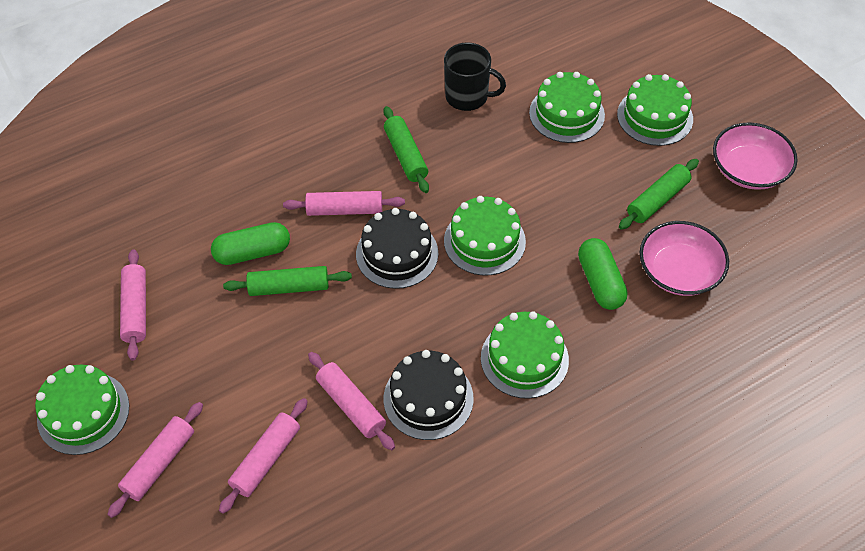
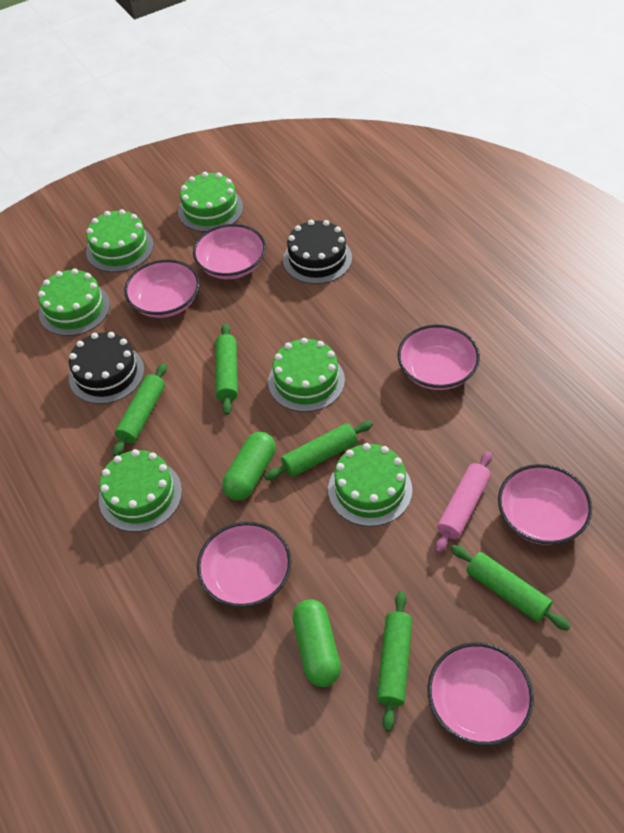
black mug: [444,43,506,111] = 1 -> none = 0
green cake: [35,364,129,455] [444,196,526,275] [481,311,569,399] [529,72,605,143] [617,74,693,146] = 5 -> [38,268,110,336] [86,209,154,272] [99,449,182,532] [178,172,243,232] [268,338,345,412] [328,443,412,526] = 6
green rolling pin: [223,266,352,296] [383,106,429,193] [619,159,699,230] = 3 -> [113,363,167,457] [215,323,238,415] [264,421,373,480] [377,591,412,731] [451,545,570,631] = 5
pink bowl: [640,221,729,296] [713,122,798,190] = 2 -> [124,260,200,318] [193,224,266,279] [197,522,292,608] [398,325,480,390] [427,642,534,746] [498,464,592,545] = 6
pink rolling pin: [107,402,203,518] [120,249,146,361] [219,398,308,514] [283,191,405,216] [308,352,395,450] = 5 -> [435,451,492,554] = 1

